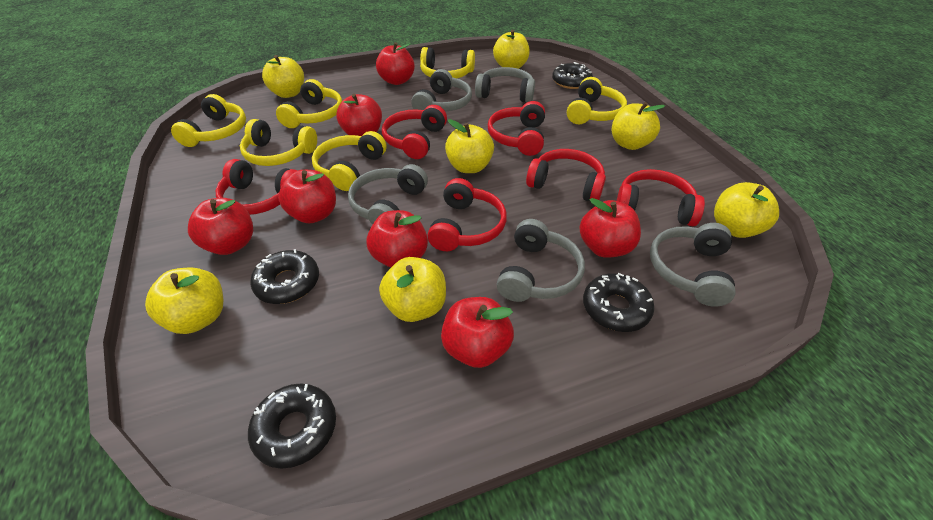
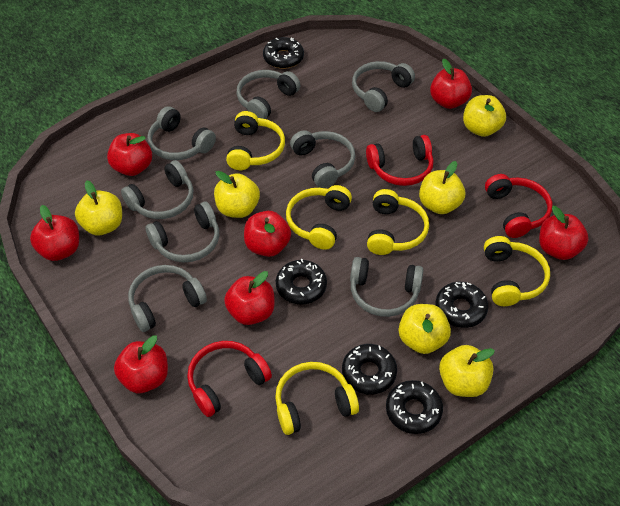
black donut: [248,384,336,469] [250,249,319,304] [552,62,593,89] [583,273,655,332] = 4 -> [263,37,304,69] [276,259,327,305] [342,344,397,394] [386,380,443,434] [435,282,488,328] = 5
grey headphones: [348,164,428,225] [412,69,472,111] [475,67,535,102] [497,219,585,302] [650,223,736,307] = 5 -> [121,160,193,219] [128,265,207,332] [146,202,219,262] [147,106,216,160] [236,70,300,119] [290,130,355,188] [350,257,423,317] [352,61,415,112] = 8
red headphones: [216,159,297,215] [382,105,447,159] [428,178,507,251] [488,101,545,156] [526,149,606,201] [617,169,705,226] = 6 -> [187,341,272,417] [366,135,433,186] [485,174,552,238] = 3
yellow apple: [145,268,223,334] [262,55,304,98] [379,257,446,322] [445,119,494,173] [493,30,530,69] [612,102,665,150] [714,182,779,238] = 7 -> [75,181,122,236] [214,171,260,218] [399,304,451,354] [419,161,465,214] [439,345,495,397] [463,95,506,137] = 6
yellow headphones: [171,94,246,147] [240,119,317,166] [276,79,342,128] [312,131,387,191] [420,47,475,78] [567,77,627,124] = 6 -> [226,111,285,170] [275,362,359,435] [286,185,352,250] [367,189,429,255] [484,236,550,306] = 5

